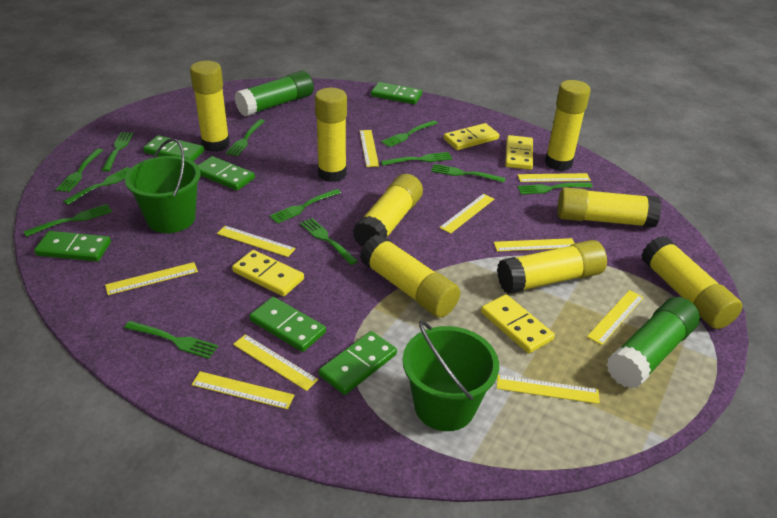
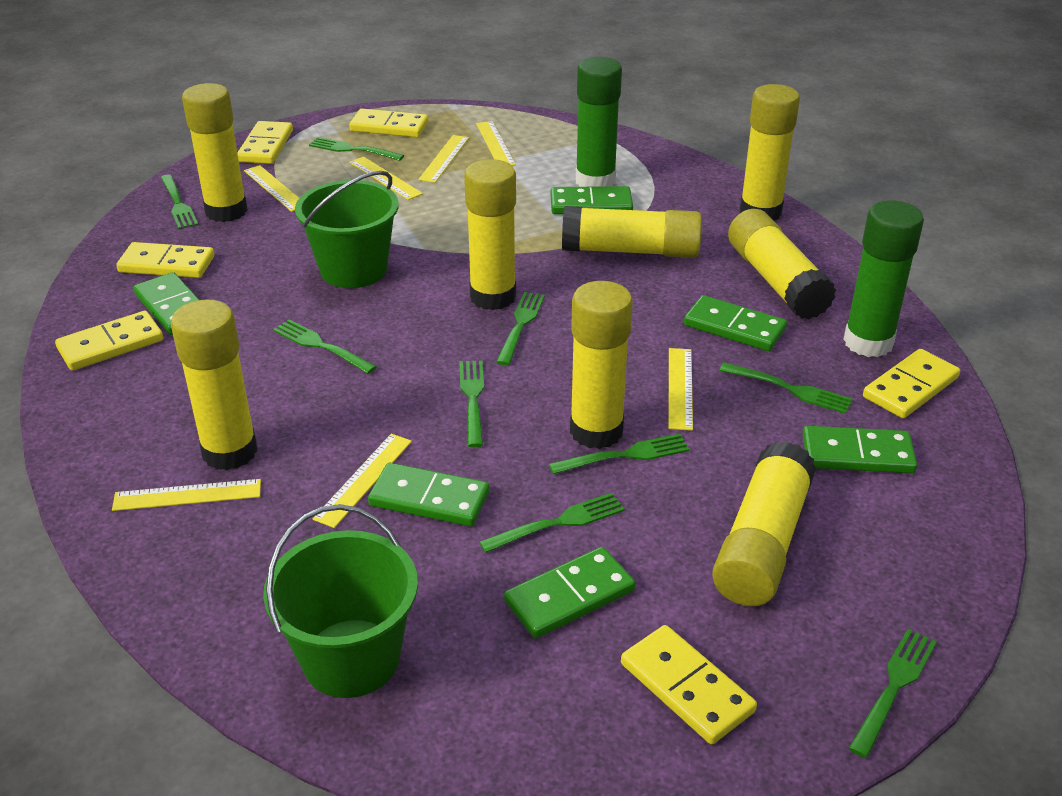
green fork: [23,204,112,237] [56,149,103,192] [63,167,130,205] [102,132,134,172] [124,321,218,359] [226,119,265,156] [269,189,341,224] [300,218,358,265] [381,120,438,147] [381,152,453,166] [431,164,506,183] [517,182,593,194] = 12 -> [161,174,198,229] [273,319,377,374] [309,137,404,161] [459,360,484,447] [479,493,625,553] [496,292,545,365] [549,434,690,474] [719,363,852,414] [849,629,937,758] = 9
yellow domino: [232,250,304,296] [443,123,499,150] [481,294,555,354] [505,135,533,170] = 4 -> [55,311,163,371] [116,242,214,278] [237,121,293,164] [349,108,428,138] [621,625,757,744] [863,349,960,418] = 6
yellow ruler: [105,262,198,295] [191,371,295,409] [217,226,296,257] [233,334,318,391] [360,130,379,167] [439,194,494,234] [494,238,575,252] [497,375,600,404] [517,173,591,182] [587,290,644,345] = 10 -> [112,479,261,511] [244,165,299,212] [313,434,412,528] [349,157,423,200] [418,135,469,183] [476,121,516,166] [668,348,693,431] = 7

